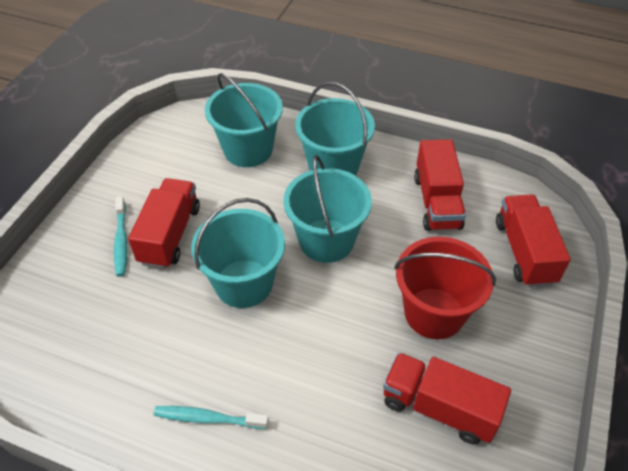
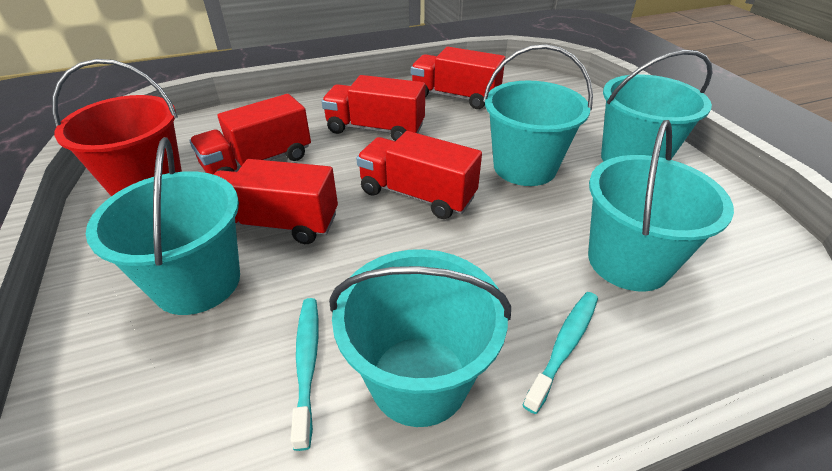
red truck: [128,178,200,269] [383,352,511,445] [414,139,466,231] [496,194,571,287] = 4 -> [190,94,311,174] [213,159,338,244] [322,75,425,141] [356,131,482,219] [411,47,505,109] = 5
turquoise bucket: [191,198,285,308] [205,73,283,167] [283,155,372,263] [295,82,375,176] = 4 -> [86,137,240,315] [329,249,511,427] [483,44,593,186] [588,120,734,291] [601,50,713,162] = 5

